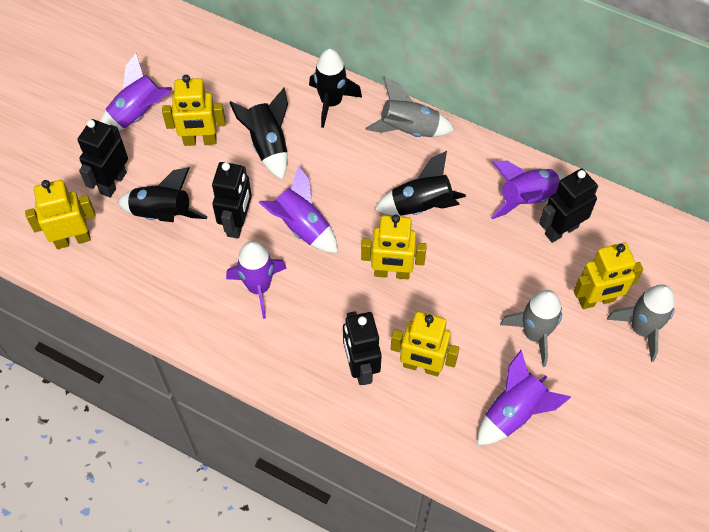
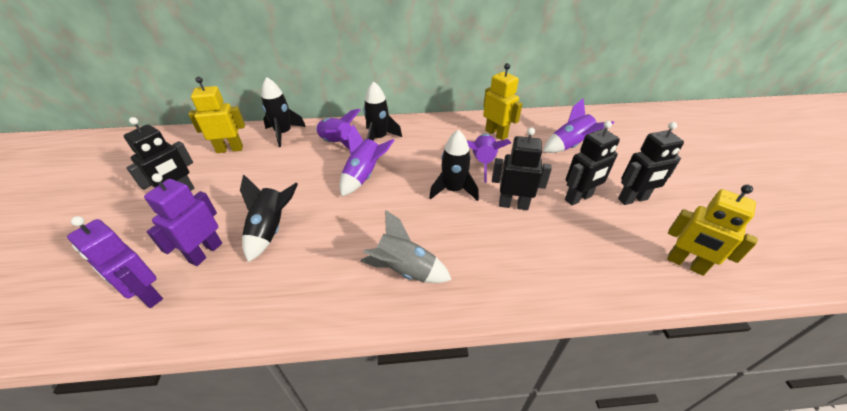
grey rocket: [365,77,455,137] [500,290,562,367] [607,284,675,362] = 3 -> [361,210,452,283] = 1
purple robot: none = 0 -> [67,216,163,308] [144,173,222,266] = 2
purple rocket: [100,53,172,131] [226,241,287,319] [258,165,338,253] [478,350,571,445] [491,161,566,219] = 5 -> [316,109,360,150] [339,124,395,196] [467,134,511,183] [543,98,614,153] = 4
yellow robot: [25,180,96,249] [162,75,226,146] [361,215,427,279] [391,311,459,377] [573,242,643,309] = 5 -> [188,77,245,153] [483,63,523,140] [667,185,758,276] = 3

